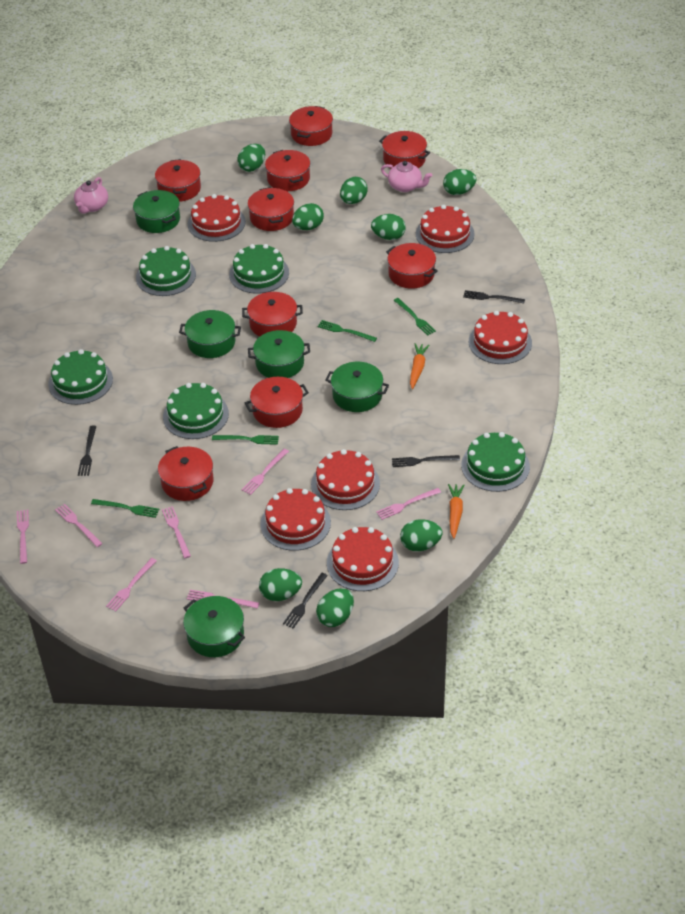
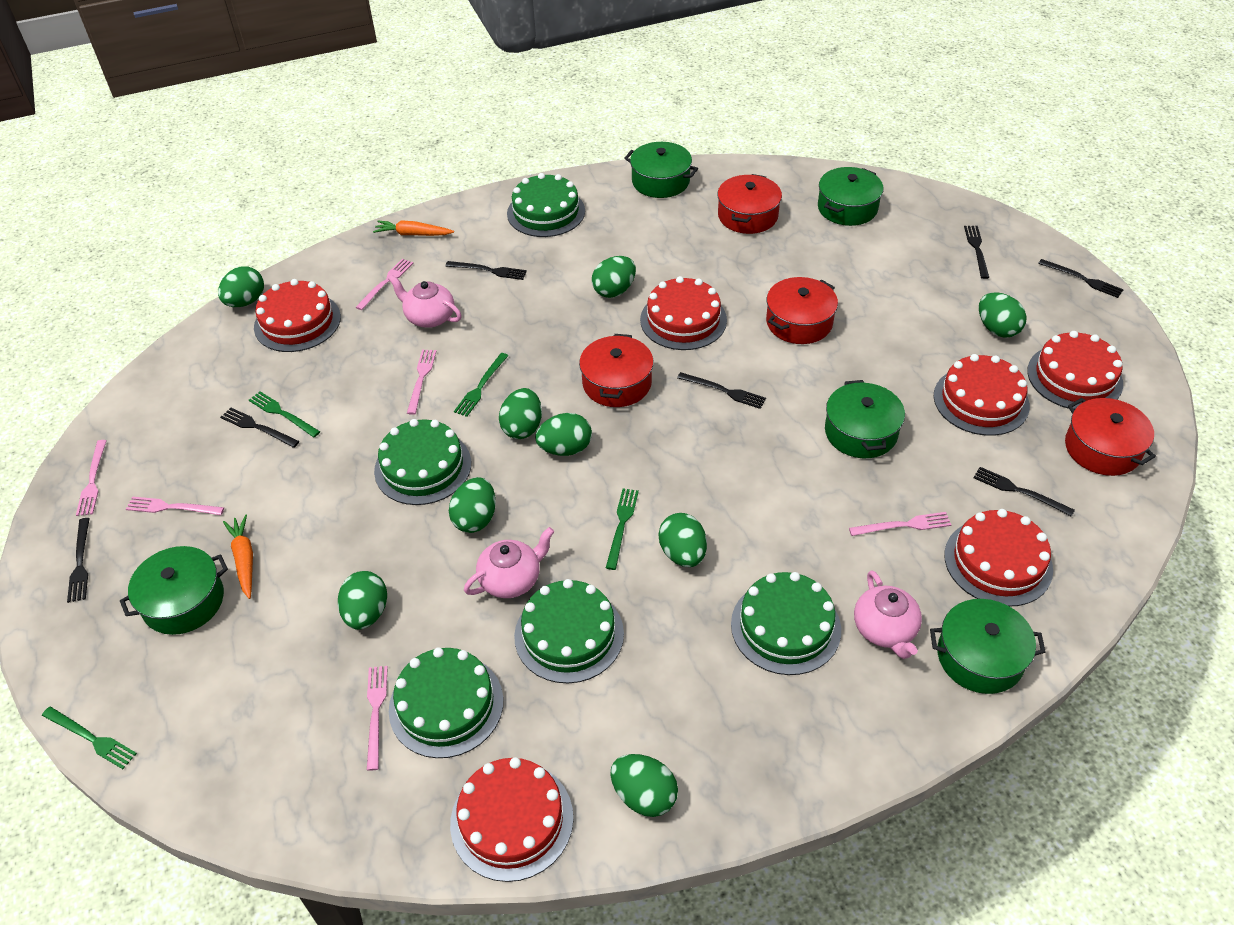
black fork: [78,426,97,476] [283,573,328,629] [392,455,460,467] [463,290,525,303] = 4 -> [67,518,90,603] [220,407,300,448] [445,261,527,280] [677,372,766,409] [964,226,989,279] [973,467,1075,517] [1038,259,1124,298] = 7
green egg: [237,144,265,172] [259,568,302,601] [292,203,324,230] [316,588,354,627] [340,177,368,204] [371,214,406,240] [400,519,442,551] [443,169,477,195] = 8 -> [218,266,264,307] [338,571,387,630] [449,477,496,533] [499,388,542,439] [535,413,592,456] [592,256,636,298] [610,754,678,817] [659,513,707,567] [979,292,1027,338] = 9
pink fork: [17,510,29,564] [55,504,103,547] [106,558,157,612] [162,506,191,558] [187,590,259,609] [242,449,289,495] [376,488,441,520] = 7 -> [76,440,107,516] [126,497,224,515] [355,258,413,310] [367,666,388,771] [407,349,437,415] [849,512,951,536] = 6
pink teapot: [74,177,108,214] [381,161,432,192] = 2 -> [388,275,462,328] [464,527,554,598] [854,570,922,659] = 3
red pot: [155,159,201,202] [158,446,214,501] [242,292,303,337] [245,377,309,428] [248,187,294,231] [265,150,310,191] [289,106,333,146] [379,131,430,169] [386,243,438,289] = 9 -> [579,334,654,407] [717,174,782,234] [766,277,838,344] [1065,398,1156,476] = 4

